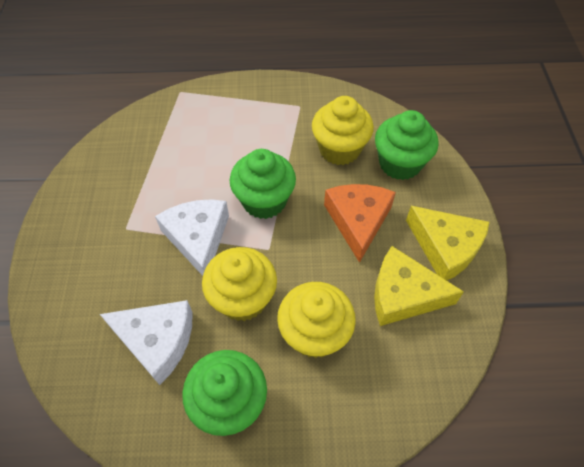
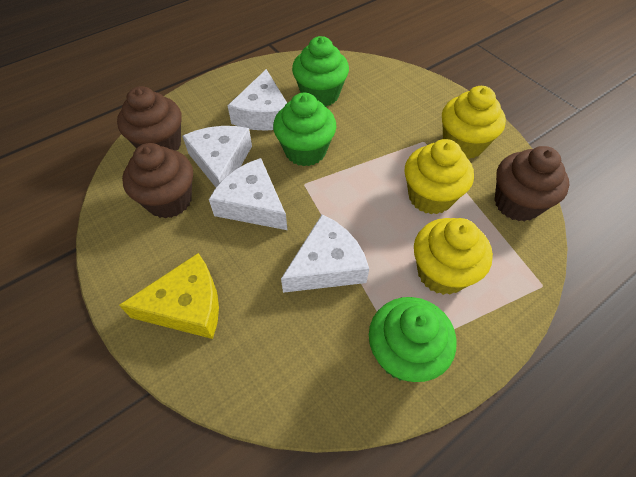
brown cupcake: none = 0 -> [117,86,181,151] [122,143,193,218] [494,146,569,222] = 3
orange cheese: [324,184,396,263] = 1 -> none = 0
white cheese: [100,300,193,385] [155,199,229,276] = 2 -> [182,126,252,187] [209,158,287,230] [228,69,287,131] [281,214,369,293] = 4
yellow cheese: [374,246,464,326] [406,206,490,280] = 2 -> [119,253,219,339] = 1

